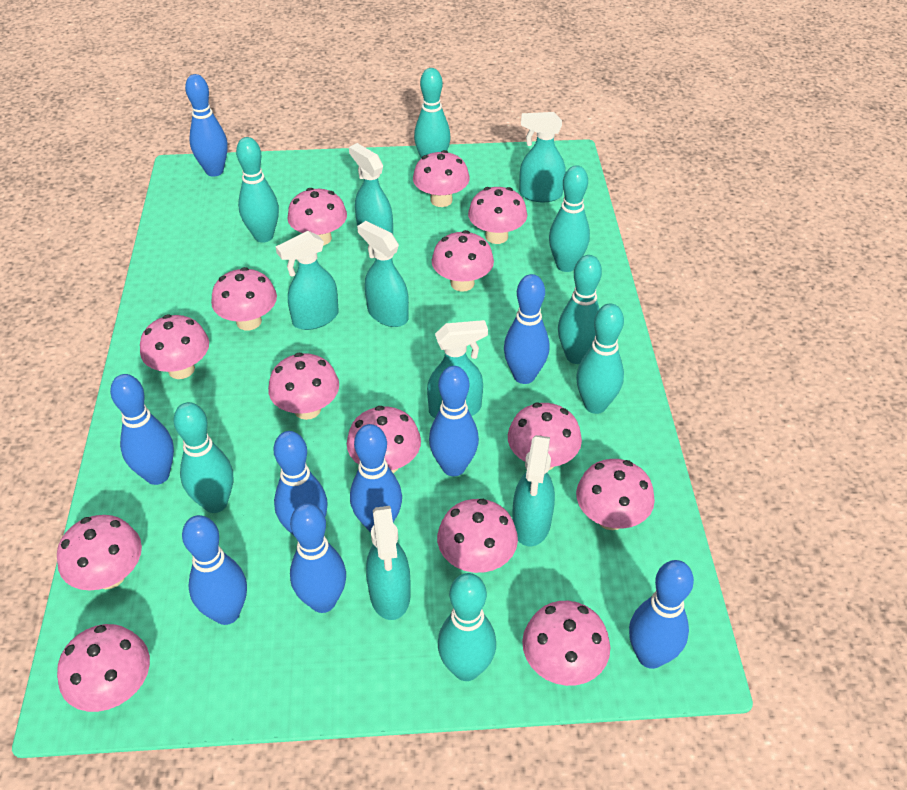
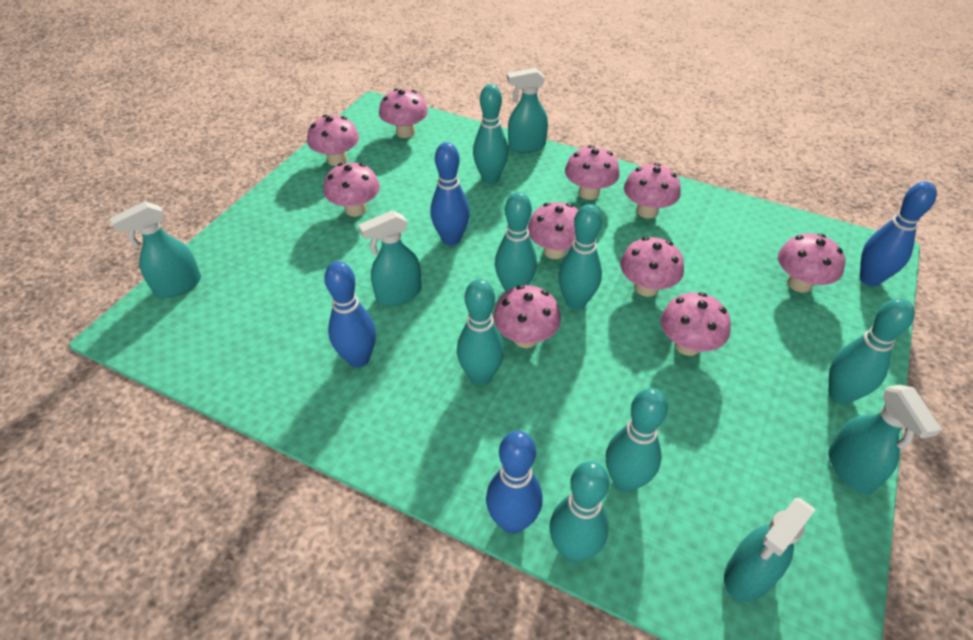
blue bowling pin: [110,374,174,485] [182,515,247,625] [185,74,228,176] [274,431,328,536] [290,503,346,613] [350,424,402,533] [429,366,479,477] [504,274,549,384] [629,560,694,669] = 9 -> [324,261,376,368] [431,142,470,245] [486,431,543,534] [860,182,937,286] = 4
pink mushroom: [57,515,142,590] [57,624,150,712] [140,314,209,379] [211,267,277,330] [268,353,339,420] [287,188,347,246] [347,406,421,473] [413,150,470,207] [432,230,494,292] [437,499,518,573] [468,187,527,244] [508,403,582,470] [522,601,610,686] [576,459,655,530] = 14 -> [307,115,359,166] [323,163,380,217] [379,88,428,138] [493,285,561,348] [528,202,578,259] [565,145,620,200] [620,237,684,297] [624,163,681,218] [661,292,731,356] [778,233,845,292] = 10
turquoise spray bottle: [276,231,339,330] [349,143,393,236] [357,221,409,327] [366,506,411,620] [427,320,488,418] [512,435,555,546] [519,112,566,202] = 7 -> [109,201,201,298] [358,210,421,306] [507,68,548,153] [724,498,815,602] [829,385,942,494] = 5

